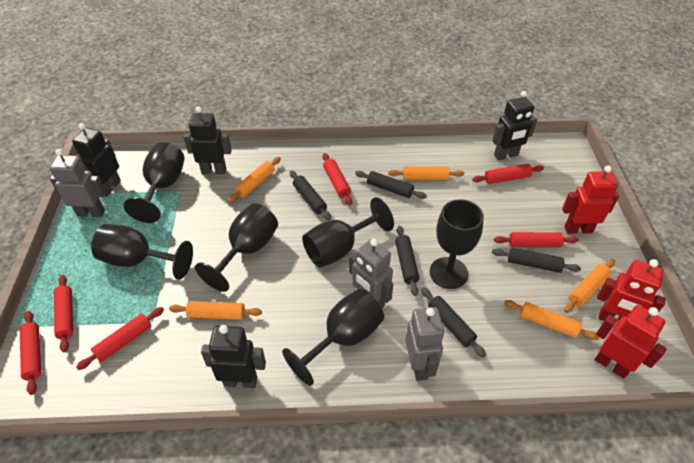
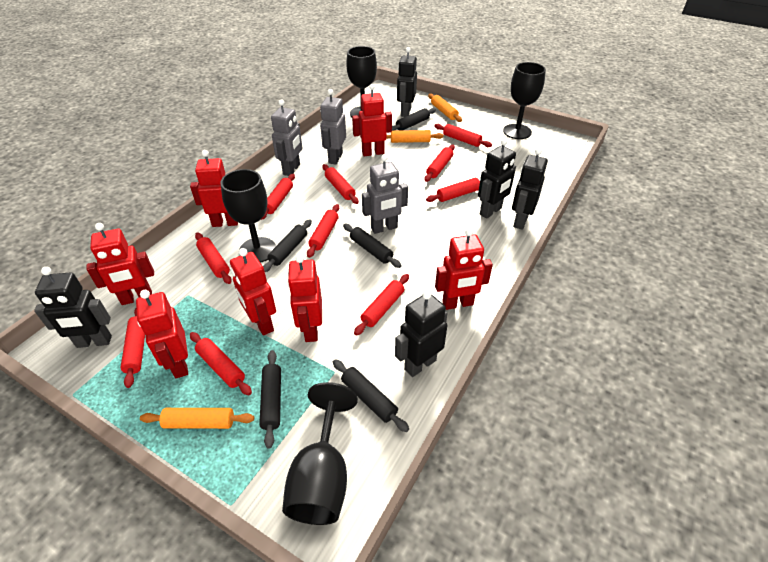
black goblet: [91,224,193,279] [123,142,185,223] [195,203,278,292] [282,289,384,386] [302,197,394,268] [430,199,484,289] = 6 -> [220,169,276,263] [282,382,358,525] [346,46,377,117] [503,62,546,139] = 4
black robot: [72,123,121,197] [183,106,232,174] [201,325,266,388] [492,91,537,160] = 4 -> [34,267,112,348] [395,290,448,377] [397,47,417,117] [478,139,516,219] [512,148,548,230] = 5
orange rolling pin: [169,301,262,320] [228,157,281,203] [388,166,464,180] [504,300,599,340] [564,259,615,313] = 5 -> [140,408,254,429] [386,130,443,143] [428,93,462,122] = 3
red robot: [562,166,619,234] [595,305,667,379] [597,259,666,321] = 3 -> [86,223,154,305] [136,290,188,378] [190,150,238,227] [230,248,276,336] [287,254,322,342] [352,84,392,156] [435,228,493,310] = 7
red rolling pin: [20,311,41,395] [54,275,73,352] [76,307,164,370] [323,153,352,205] [472,164,544,184] [494,232,579,247] = 6 -> [121,309,145,388] [190,332,252,395] [195,232,232,284] [261,174,295,220] [307,204,339,258] [322,164,359,204] [354,274,409,336] [424,145,455,182] [426,178,480,202] [434,124,492,147] = 10

